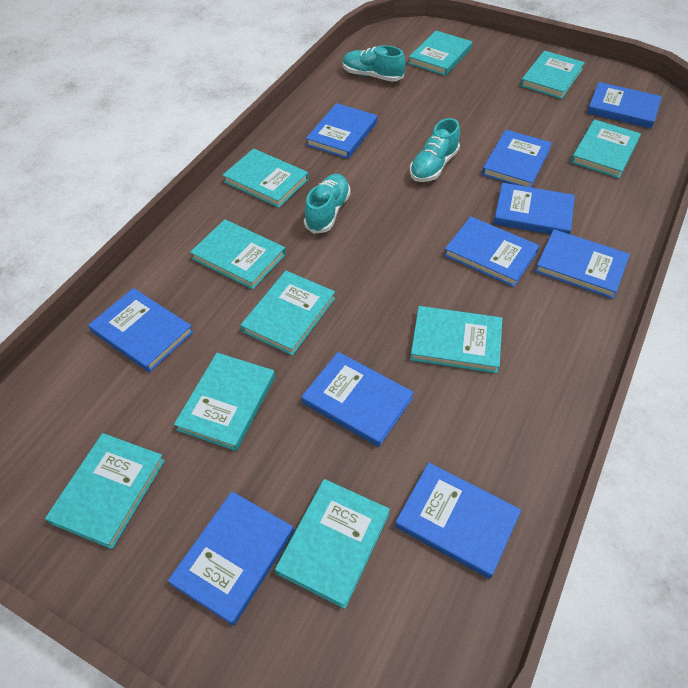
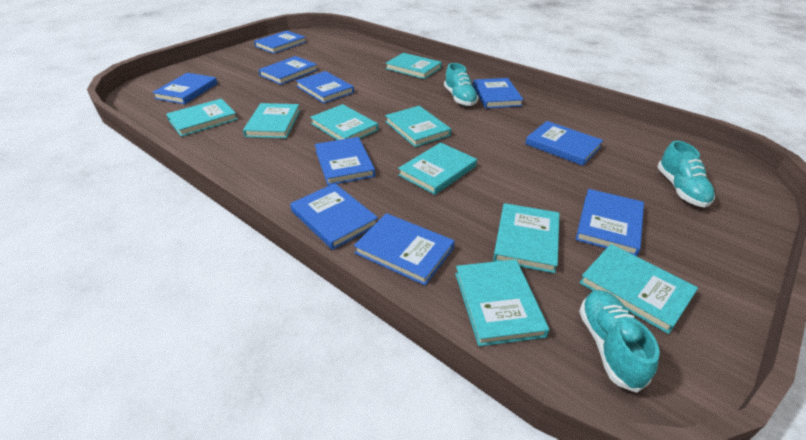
turquoise book: [45,433,165,549] [174,353,275,451] [190,219,286,289] [222,148,309,208] [240,271,335,356] [275,479,390,609] [408,31,472,76] [410,306,503,373] [520,51,585,99] [571,119,641,178] = 10 -> [166,99,238,137] [243,103,300,138] [310,104,378,140] [385,53,442,79] [385,106,451,147] [398,142,477,195] [455,259,550,346] [493,203,560,273] [579,244,698,334] = 9

